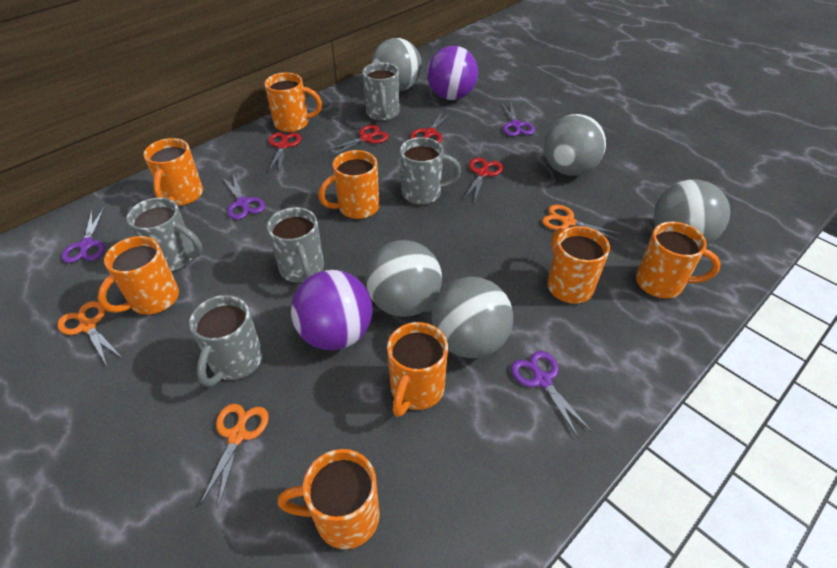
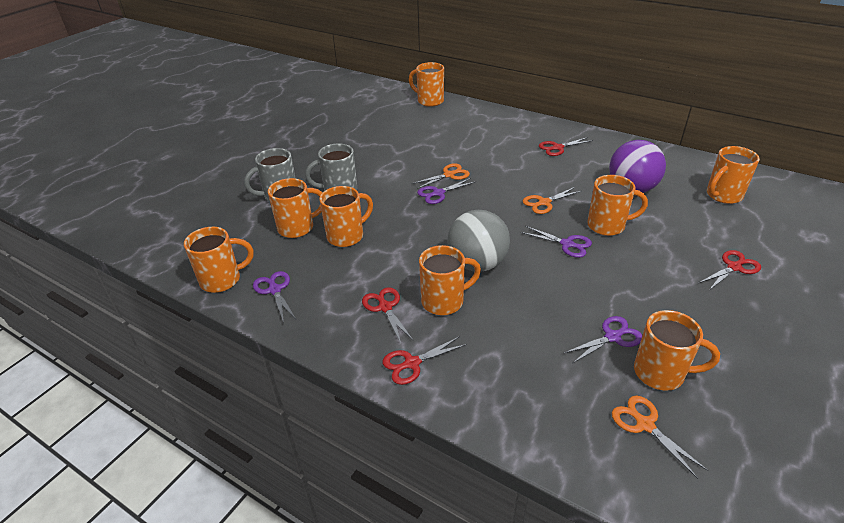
grey ball: [365,240,442,317] [372,38,422,91] [432,277,513,359] [544,114,606,176] [654,180,730,245] = 5 -> [448,210,510,272] = 1
grey mug: [126,198,203,271] [189,295,263,387] [267,207,324,283] [362,62,399,121] [400,137,461,205] = 5 -> [244,148,296,202] [305,144,357,191] = 2
purple ball: [291,270,373,350] [427,46,478,100] = 2 -> [609,140,666,193] = 1

